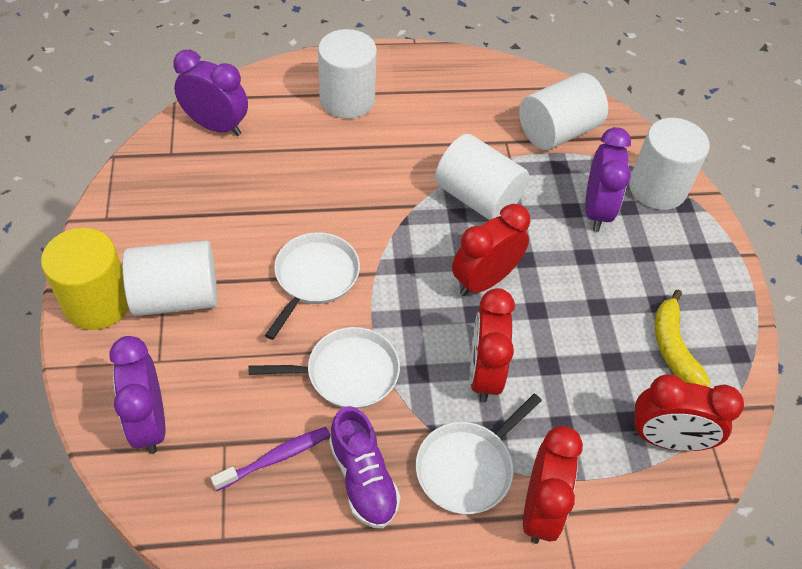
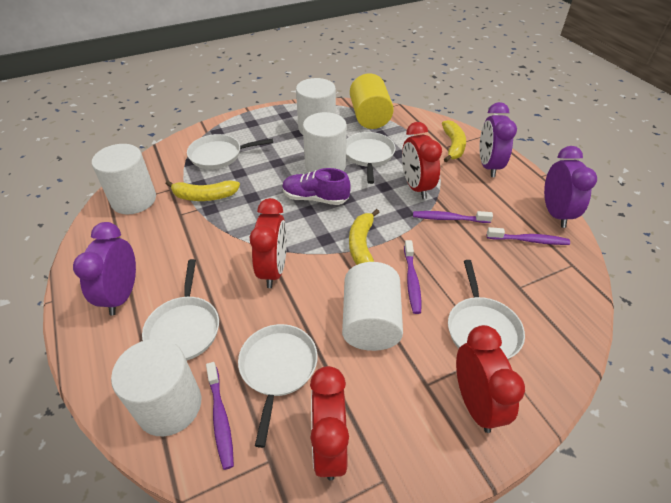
purple toothbrush: [211,427,330,491] = 1 -> [206,362,234,470] [404,240,421,314] [413,211,493,223] [487,227,570,245] = 4
white pan: [249,327,400,409] [265,232,360,340] [416,394,542,514] = 3 -> [142,259,219,360] [187,134,273,169] [238,324,318,448] [346,132,396,184] [448,260,525,359] = 5
yellow banana: [655,290,711,387] = 1 -> [166,180,240,201] [349,209,380,265] [442,120,466,162] = 3

